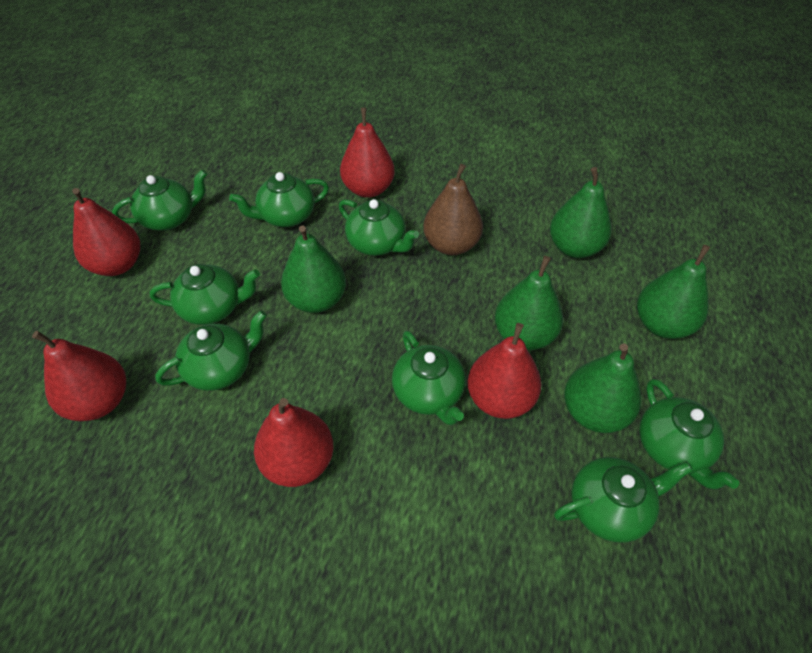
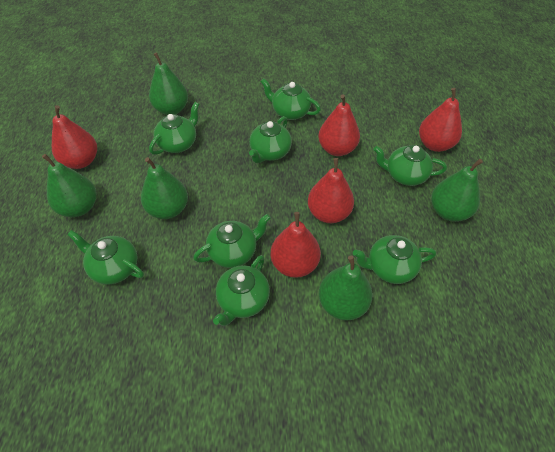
brown pear: [423,164,483,255] = 1 -> none = 0

